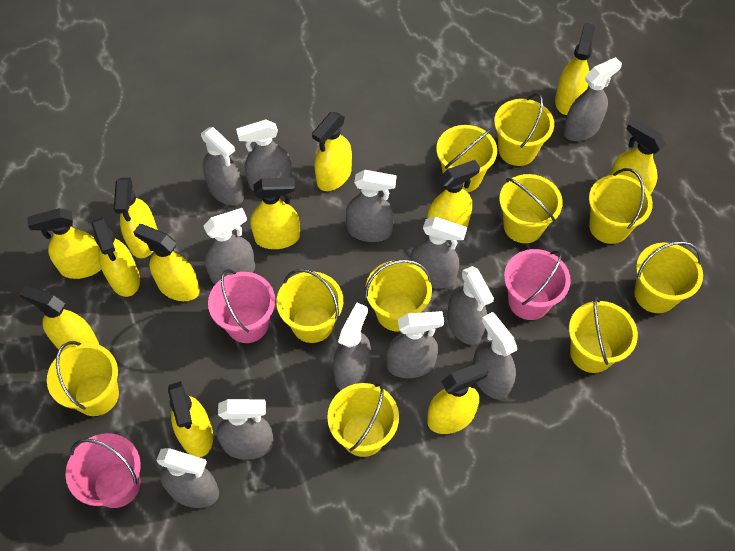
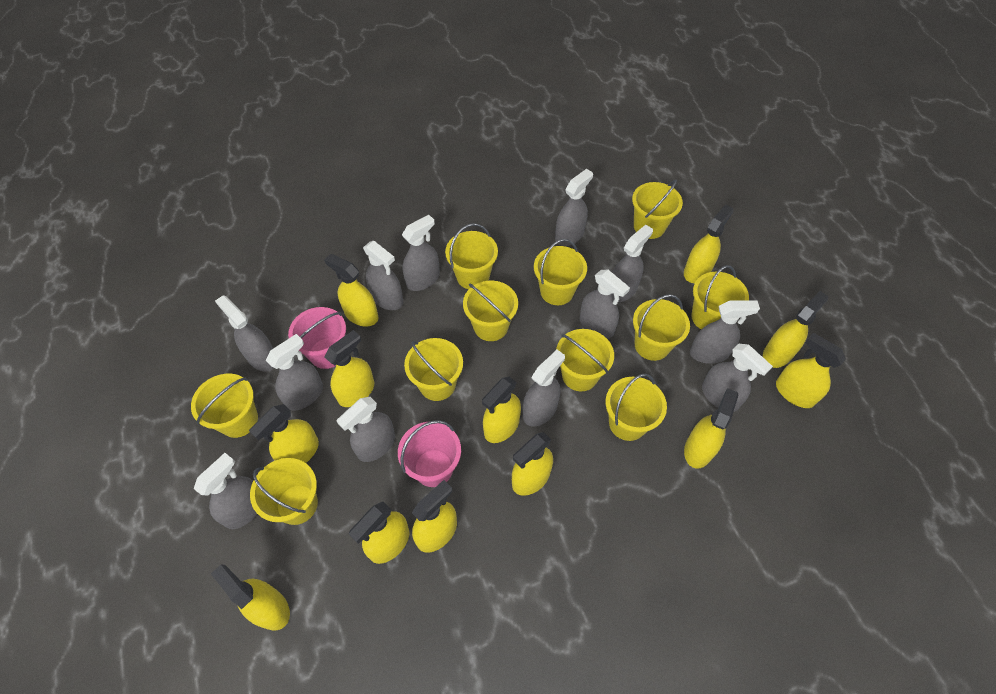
pink bucket: [65,433,141,508] [208,269,275,343] [504,249,571,320] = 3 -> [288,307,346,369] [398,420,461,487] = 2
yellow bucket: [47,341,119,416] [276,269,343,343] [327,383,399,457] [365,259,432,332] [436,125,497,192] [494,93,554,166] [499,174,563,243] [569,297,638,373] [589,168,653,244] [634,241,703,313] = 10 -> [191,374,258,438] [250,458,318,525] [404,338,463,401] [445,223,498,289] [463,280,518,341] [534,239,587,305] [556,329,614,391] [605,374,667,441] [632,180,683,239] [633,294,690,361] [691,265,749,329] = 11

